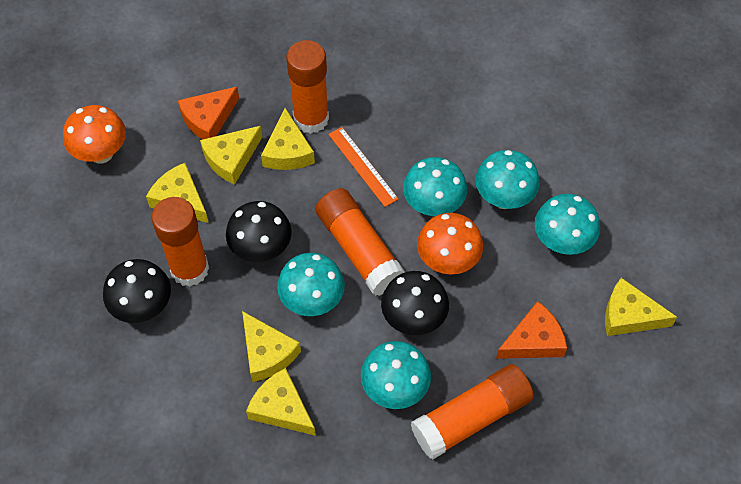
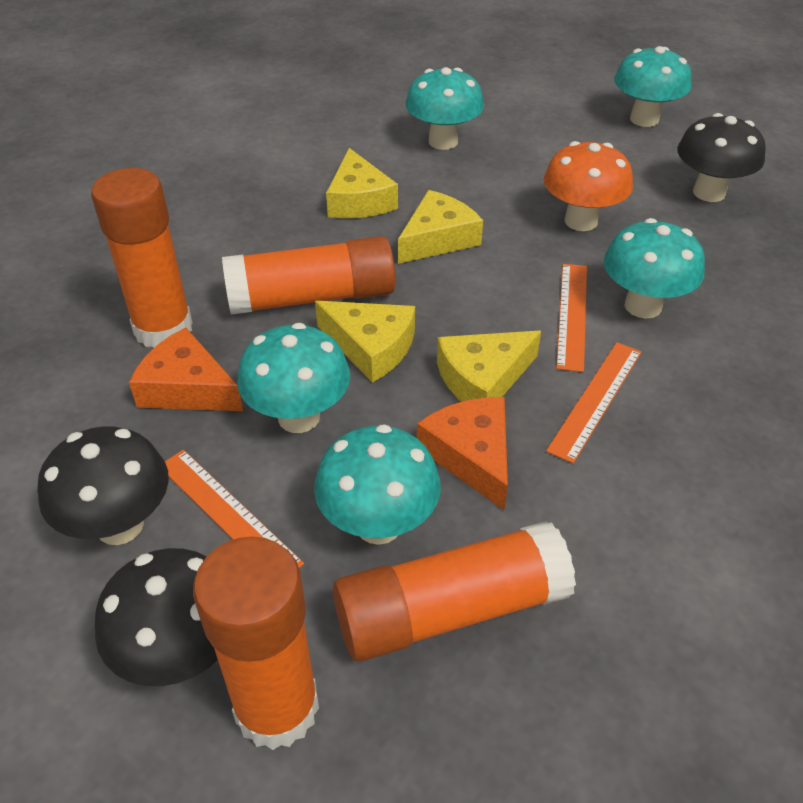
orange mushroom: [63,105,126,164] [417,213,483,274] = 2 -> [544,141,633,231] = 1
orange ruler: [328,127,398,207] = 1 -> [165,450,304,568] [546,342,641,463] [556,264,587,372] = 3
yellow cheese: [146,163,209,223] [200,126,262,185] [242,311,301,382] [246,368,316,436] [261,108,315,170] [605,278,677,336] = 6 -> [315,301,415,383] [326,148,398,218] [398,190,483,264] [437,331,541,402] = 4

